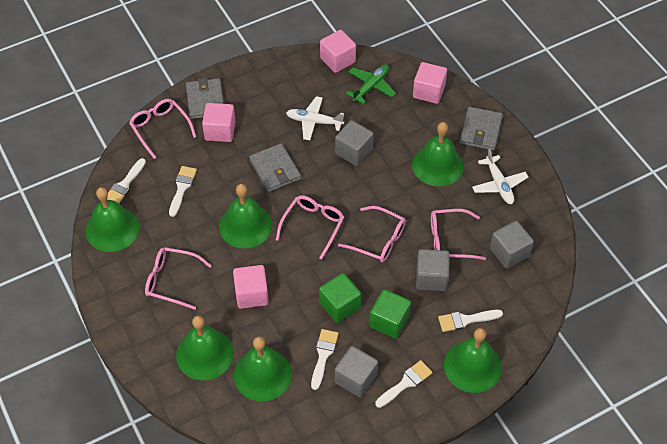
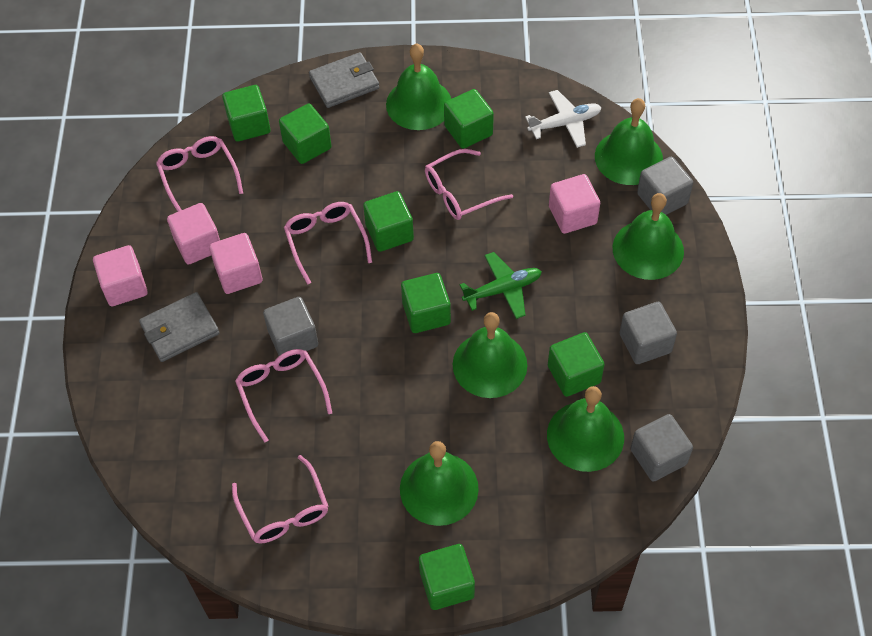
green cube: [319,273,361,323] [370,289,411,338] = 2 -> [222,85,271,142] [279,103,332,164] [363,191,414,252] [401,273,451,333] [419,544,475,610] [444,89,494,149] [548,332,605,397] = 7
grey wallet: [186,78,224,119] [249,143,301,192] [460,107,503,151] = 3 -> [139,292,220,362] [309,52,379,108] = 2
white brush: [107,158,146,203] [169,166,197,217] [311,329,339,390] [375,360,432,408] [438,310,503,332] = 5 -> none = 0
white plane: [286,96,344,140] [472,149,528,204] = 2 -> [525,90,602,148] = 1

